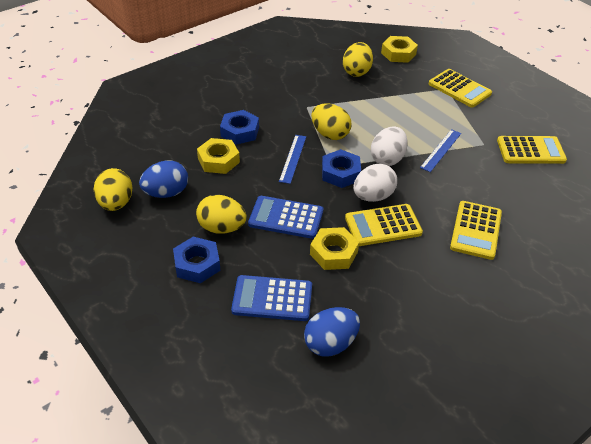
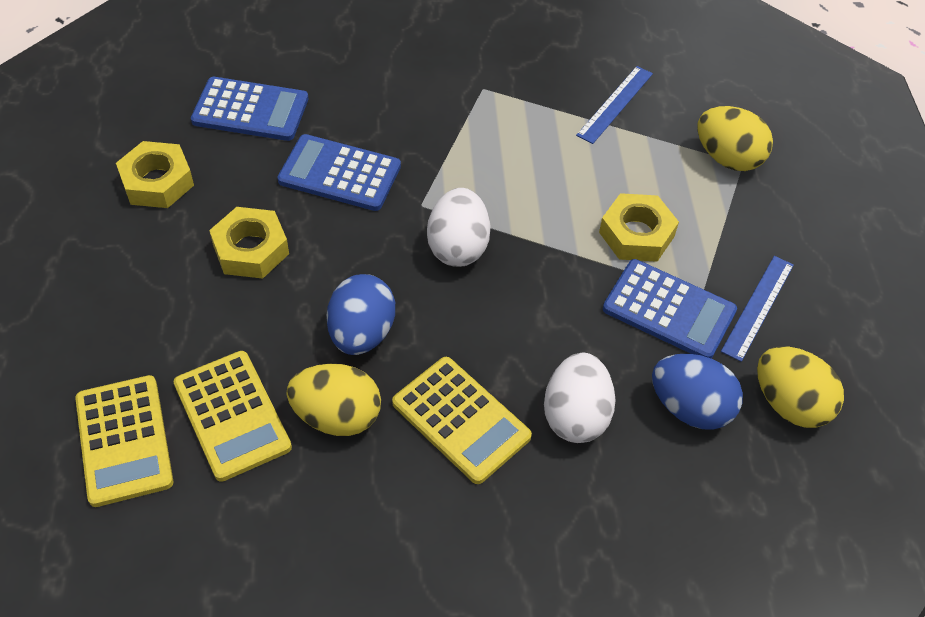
blue calculator: [231,275,312,321] [248,196,323,239] = 2 -> [191,77,309,141] [277,134,401,211] [603,259,737,359] = 3
blue nut: [173,237,220,283] [220,110,259,145] [322,149,361,188] = 3 -> none = 0
yellow calculator: [345,204,423,246] [429,69,492,108] [450,201,502,260] [497,136,567,164] = 4 -> [75,375,173,507] [173,351,292,482] [392,357,532,484] = 3
yellow egg: [94,168,133,211] [196,195,247,234] [311,103,352,140] [343,42,373,77] = 4 -> [287,364,381,436] [697,106,773,171] [757,346,844,428] = 3

